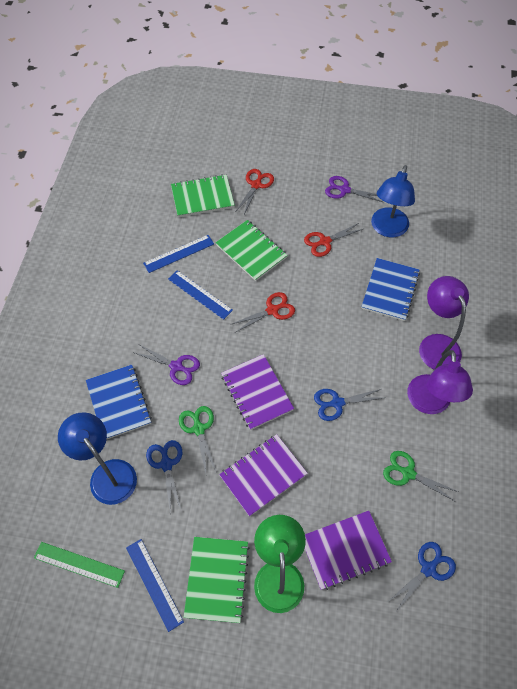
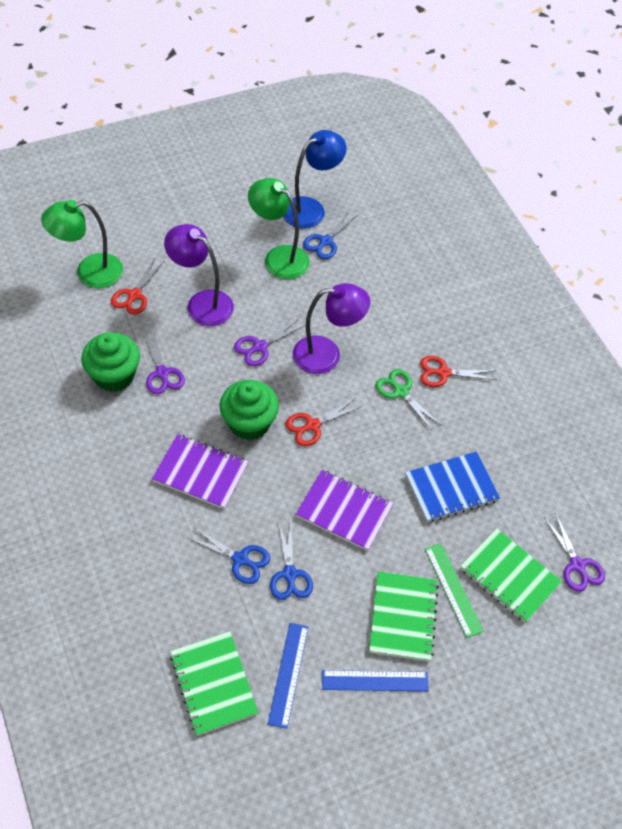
blue lamp: [58,412,137,505] [371,165,415,237] = 2 -> [283,130,347,229] = 1
blue notebook: [86,365,152,440] [361,258,420,321] = 2 -> [405,451,500,522] = 1
blue ruler: [126,539,184,632] [143,235,214,273] [168,270,233,320] = 3 -> [268,623,308,729] [322,670,429,691] = 2
green cupcake: none = 0 -> [81,332,140,392] [220,380,279,440] = 2
green lamp: [254,515,306,613] = 1 -> [41,200,123,288] [248,178,310,279] = 2
green scissors: [179,406,217,473] [383,451,459,502] = 2 -> [376,369,441,430] = 1
purple notebook: [219,434,308,517] [221,354,294,430] [305,511,392,590] = 3 -> [152,434,249,509] [296,470,393,551] = 2
purple scissors: [133,344,200,385] [325,176,384,203] = 2 -> [143,332,185,394] [234,319,306,366] [544,513,605,592] = 3

